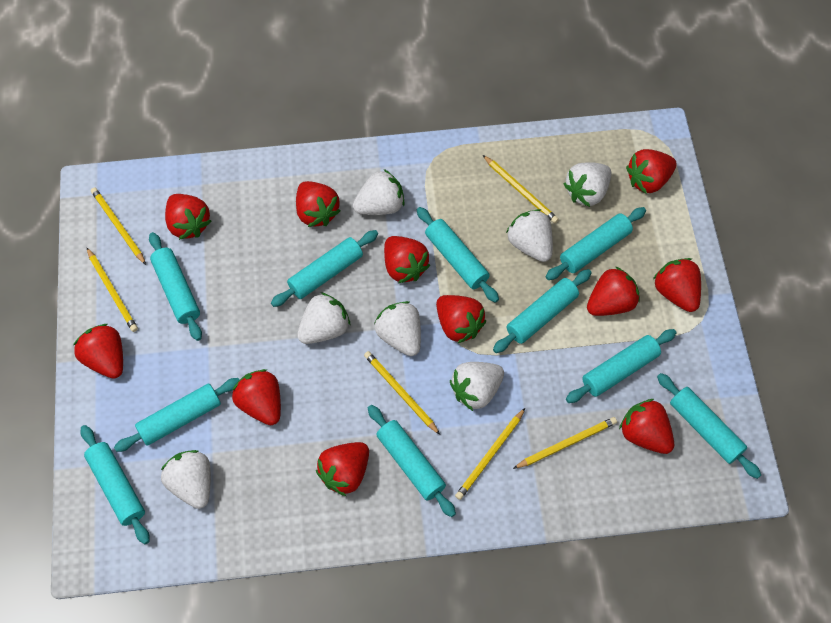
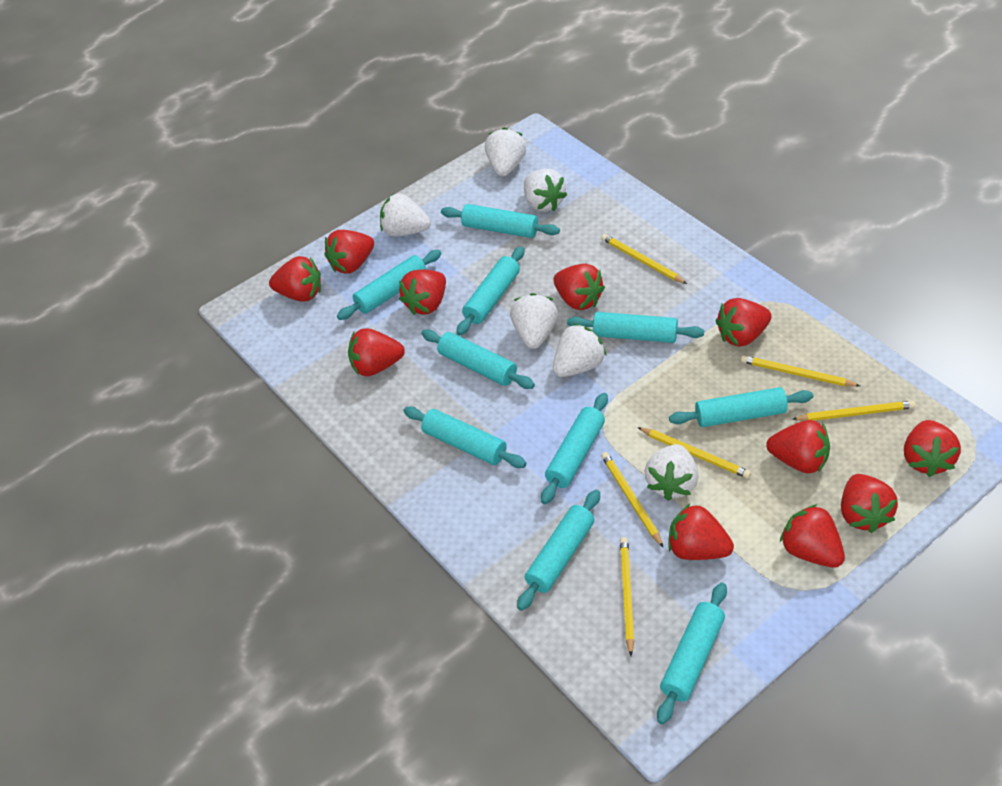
white strawberry: [161,450,211,509] [297,292,350,344] [353,169,405,215] [374,301,421,356] [450,362,504,411] [506,209,553,262] [564,162,611,207] = 7 -> [380,193,431,236] [485,128,526,177] [510,293,558,349] [524,169,567,212] [553,323,606,377] [644,444,699,501] = 6

